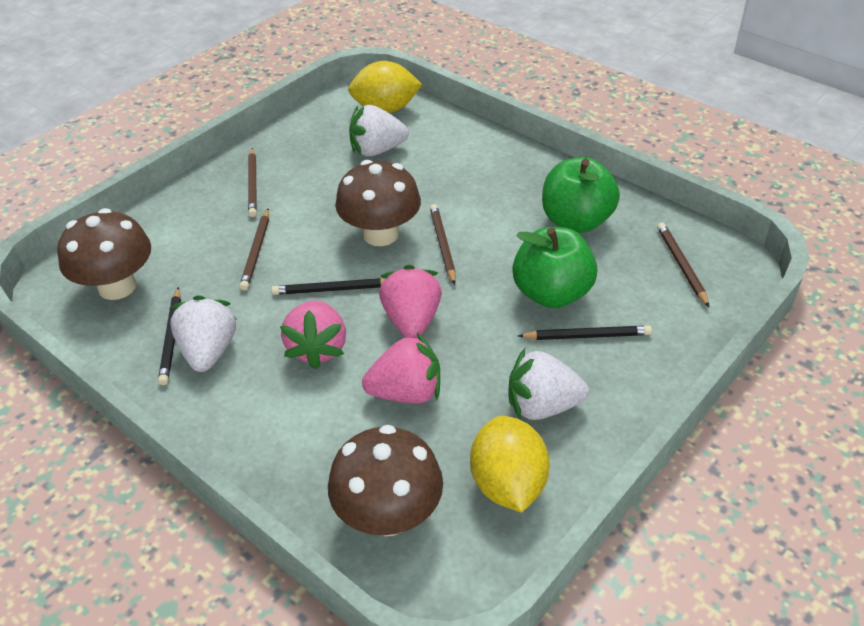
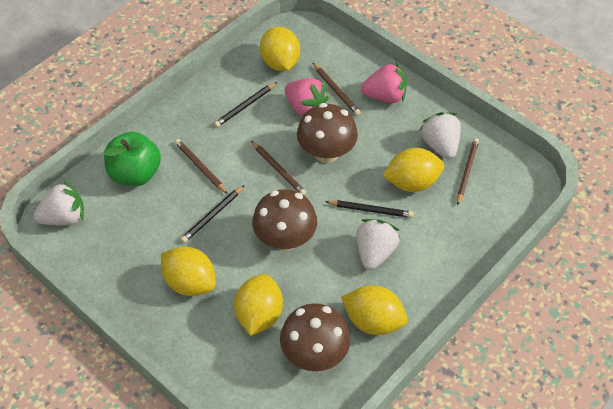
green apple: [512,227,597,308] [542,157,620,233] = 2 -> [104,132,161,186] = 1
pink strawberry: [280,301,346,369] [362,333,440,404] [379,265,442,339] = 3 -> [285,78,329,116] [361,62,407,103] = 2
yellow lemon: [348,61,422,113] [470,416,550,513] = 2 -> [161,246,216,296] [234,274,283,336] [260,27,300,71] [341,285,408,335] [382,148,444,192] = 5

